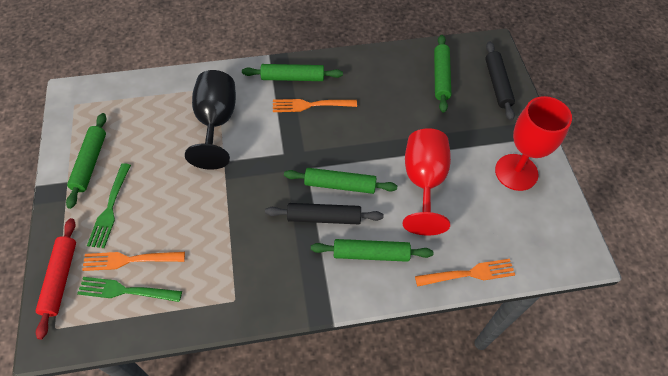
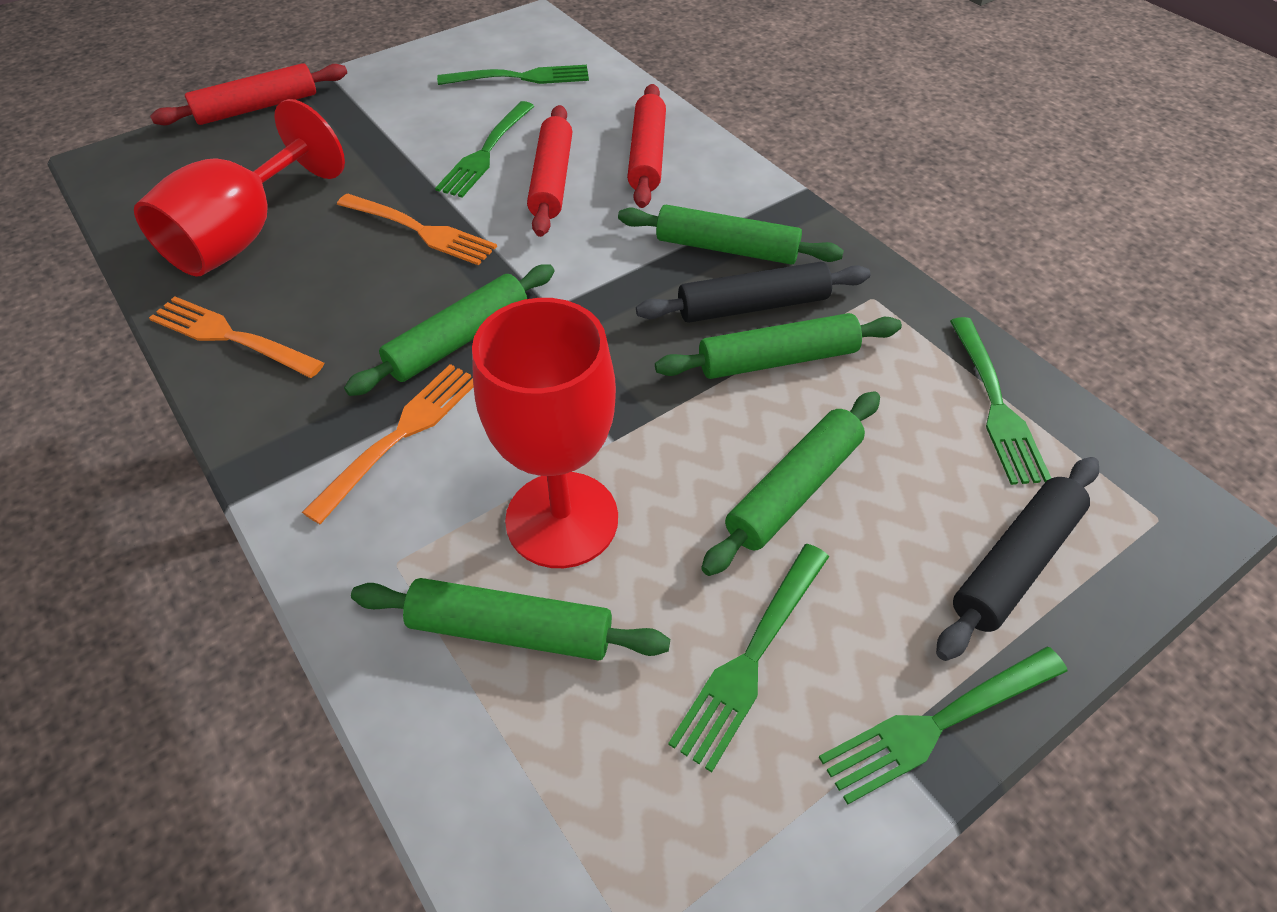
black goblet: [185,70,236,170] = 1 -> none = 0
green fork: [77,277,182,302] [87,163,131,248] = 2 -> [435,101,534,198] [437,65,589,85] [668,544,829,772] [819,647,1067,805] [950,317,1051,485] = 5
red rolling pin: [36,218,76,340] = 1 -> [150,63,347,125] [527,105,572,237] [627,84,666,208] = 3

